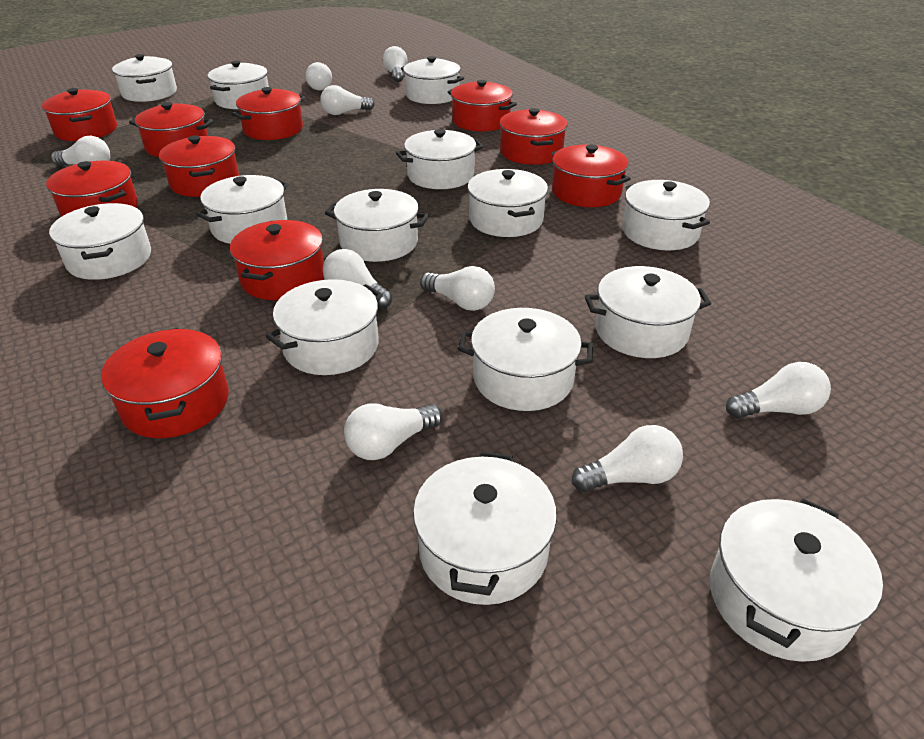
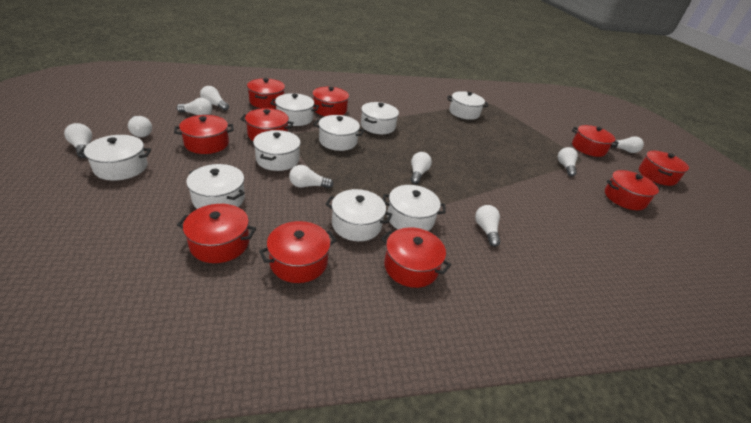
white pot: [49,203,151,280] [112,54,177,102] [196,175,288,244] [208,61,269,109] [266,279,383,375] [325,189,429,262] [396,129,484,189] [401,56,464,104] [413,452,557,605] [458,308,593,411] [468,169,548,237] [585,266,711,358] [622,180,710,250] [710,498,883,662] = 14 -> [78,135,151,181] [186,164,245,209] [253,130,301,171] [270,93,319,126] [313,115,365,151] [325,189,392,241] [361,102,399,134] [383,185,446,231] [448,91,488,120] = 9

